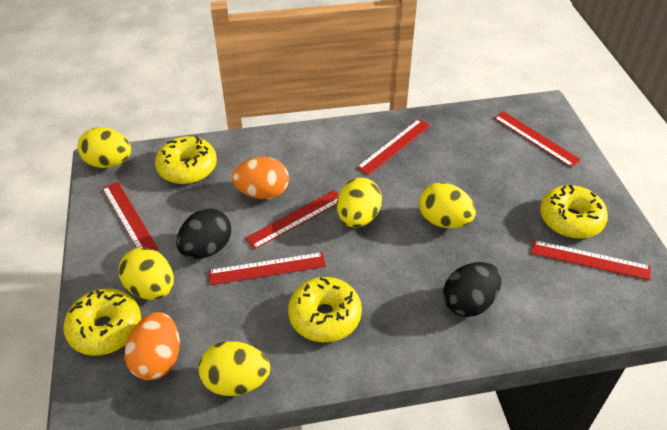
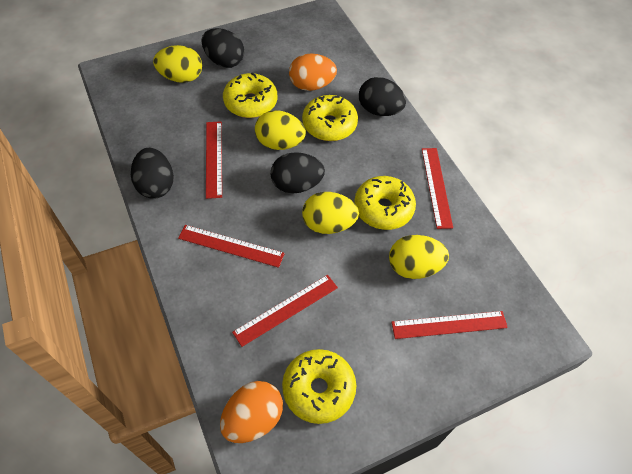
black egg: [176,208,231,259] [443,262,501,317] = 2 -> [131,148,174,199] [201,28,244,68] [271,152,325,193] [359,77,406,116] = 4
red ruler: [102,182,159,251] [208,252,326,285] [245,190,339,250] [356,119,430,175] [494,111,581,167] [531,240,651,280] = 6 -> [178,225,285,268] [206,121,222,199] [232,275,338,347] [392,311,508,339] [422,148,453,229] = 5
yellow egg: [78,127,131,168] [118,248,174,300] [198,341,270,396] [337,178,382,228] [419,182,476,228] = 5 -> [153,45,202,83] [255,110,306,150] [302,192,359,234] [389,235,449,279] = 4

